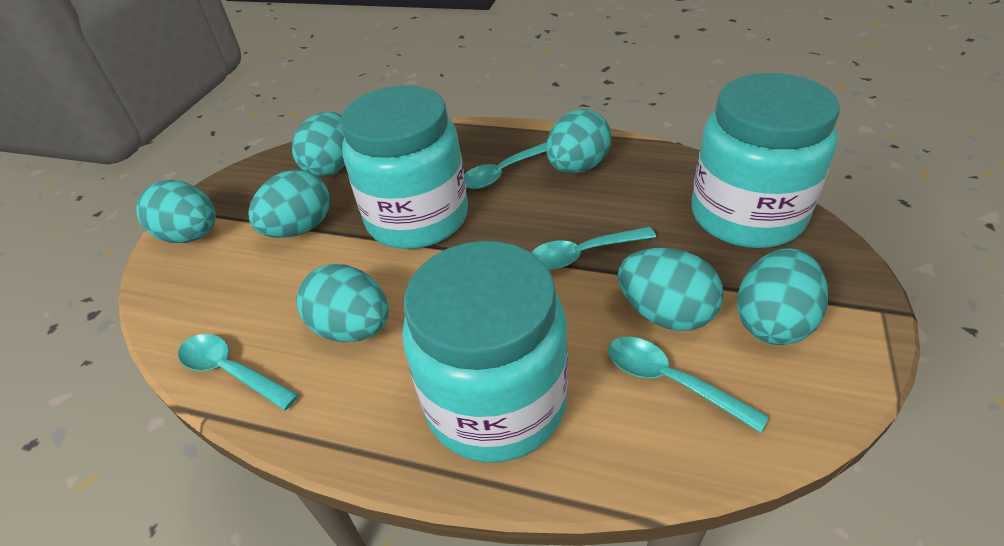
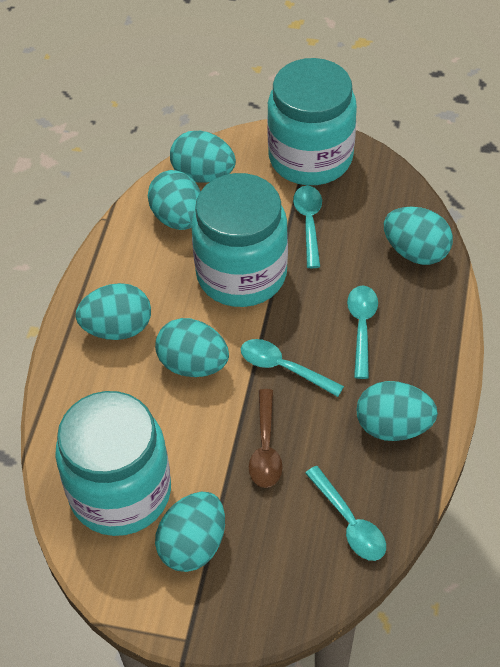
brown spoon: none = 0 -> [249,389,283,488] = 1

